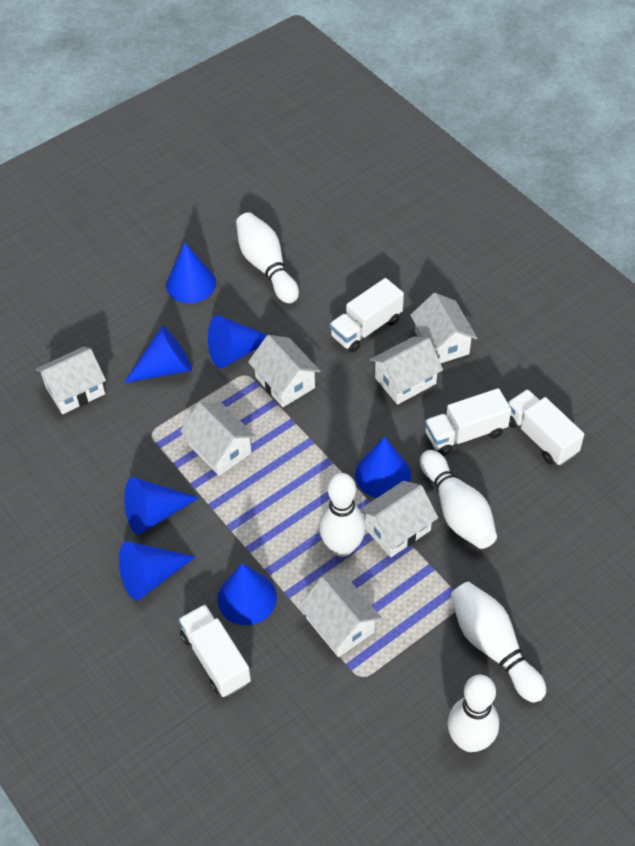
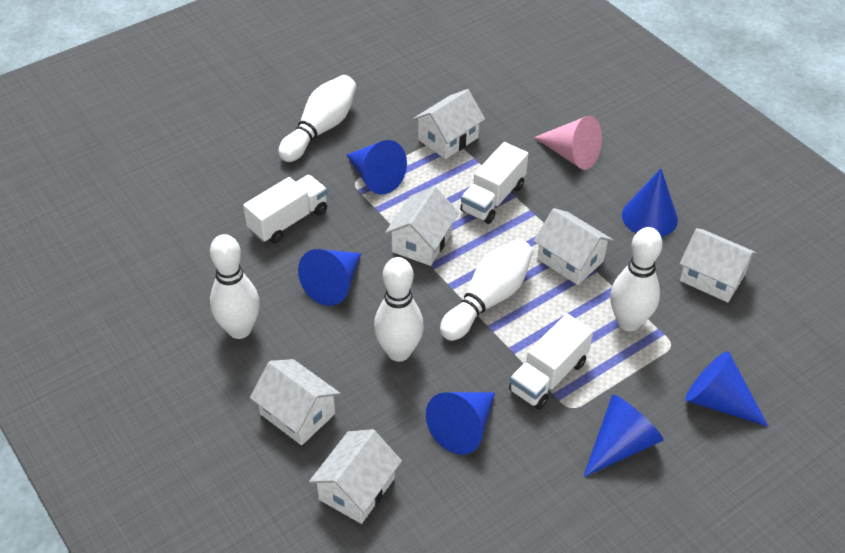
blue cone: [119,541,195,600] [124,326,192,383] [125,477,199,535] [166,243,216,303] [208,315,267,368] [217,563,277,625] [355,436,411,498] = 7 -> [298,249,361,306] [347,140,407,195] [426,392,495,455] [583,395,664,477] [622,169,678,237] [686,351,768,427] = 6
pink cone: none = 0 -> [534,116,602,170] = 1
white house: [36,347,106,414] [180,402,256,476] [248,335,320,407] [299,575,382,657] [360,481,438,557] [370,336,443,405] [410,293,477,363] = 7 -> [250,359,340,445] [309,429,402,524] [385,186,459,266] [413,89,485,159] [534,208,614,285] [680,228,757,302] = 6
white truck: [178,604,251,697] [329,278,404,353] [425,388,511,456] [508,389,584,465] = 4 -> [243,175,327,244] [460,142,528,224] [509,314,593,409] = 3

